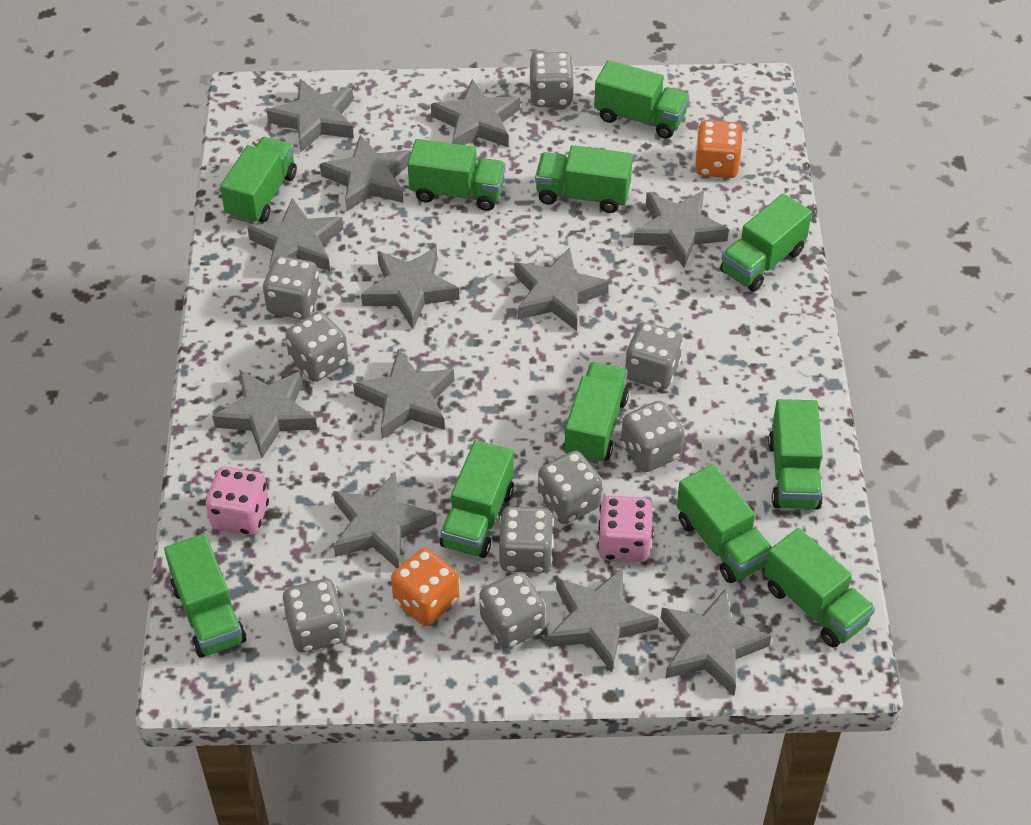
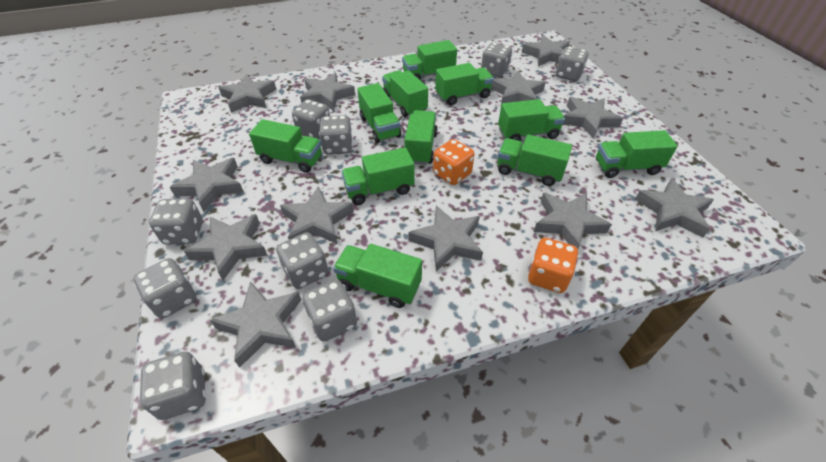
pink dice: [205,467,269,535] [597,496,653,562] = 2 -> none = 0

